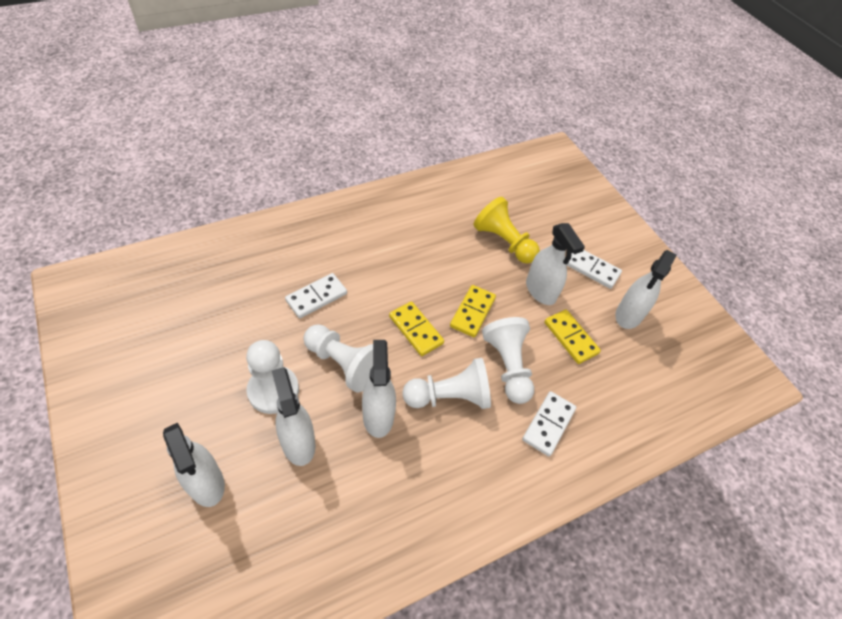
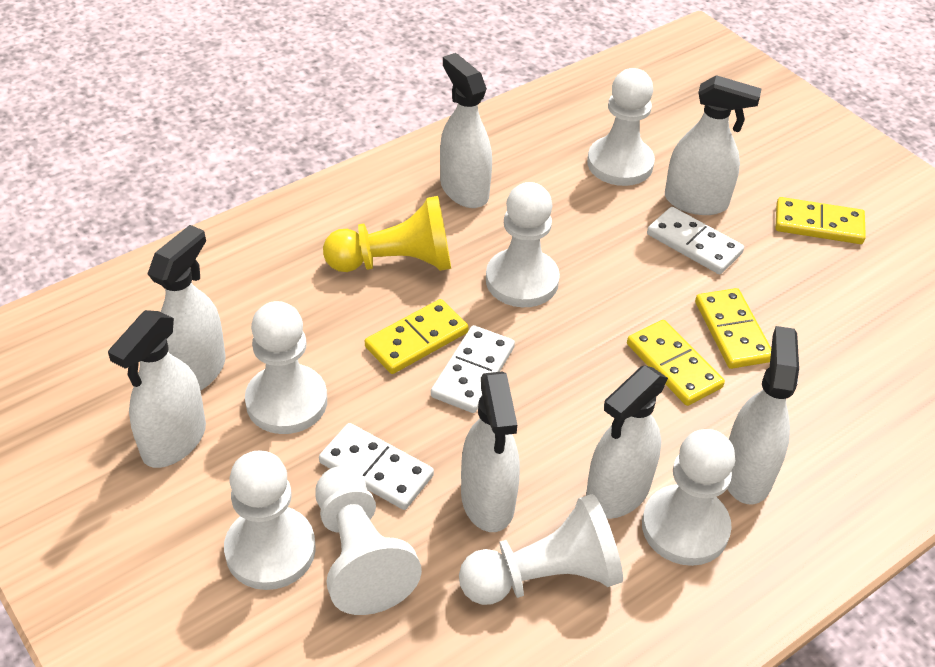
white pawn: [246,340,299,414] [303,324,373,392] [402,358,491,409] [482,317,534,404] = 4 -> [224,451,316,590] [245,301,327,434] [315,466,422,615] [459,494,623,605] [486,182,560,307] [587,68,655,186] [642,429,735,566] = 7
white spray bottle: [163,423,225,507] [272,367,316,466] [362,340,396,438] [526,223,585,305] [615,250,677,329] = 5 -> [108,310,206,468] [147,225,226,391] [440,53,492,208] [461,371,520,532] [586,365,668,519] [665,75,762,215] [727,326,799,504] = 7
yellow domino: [389,301,444,356] [450,285,496,337] [544,309,601,364] = 3 -> [365,299,469,374] [627,320,725,406] [695,288,771,369] [775,197,866,244] = 4

